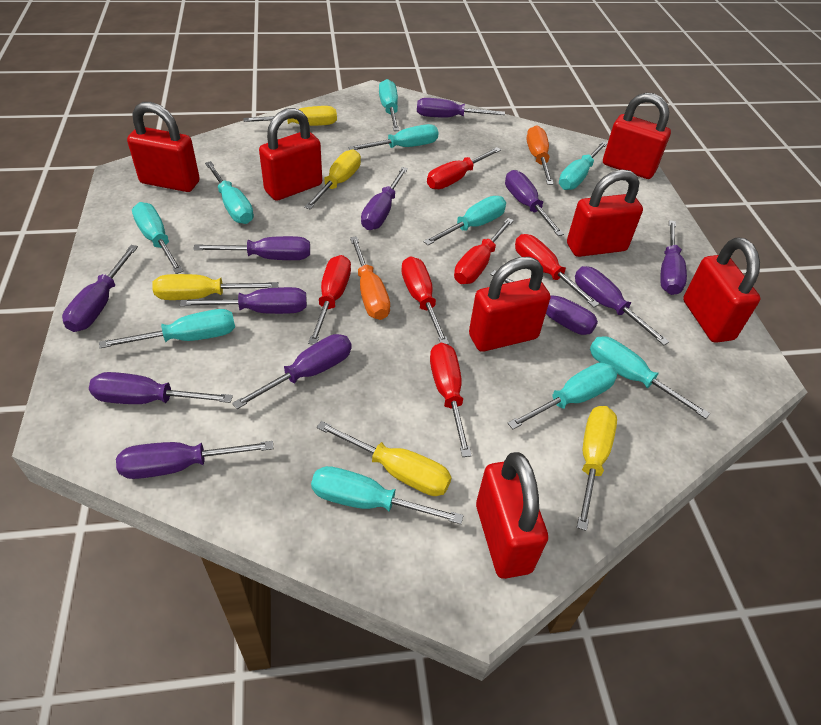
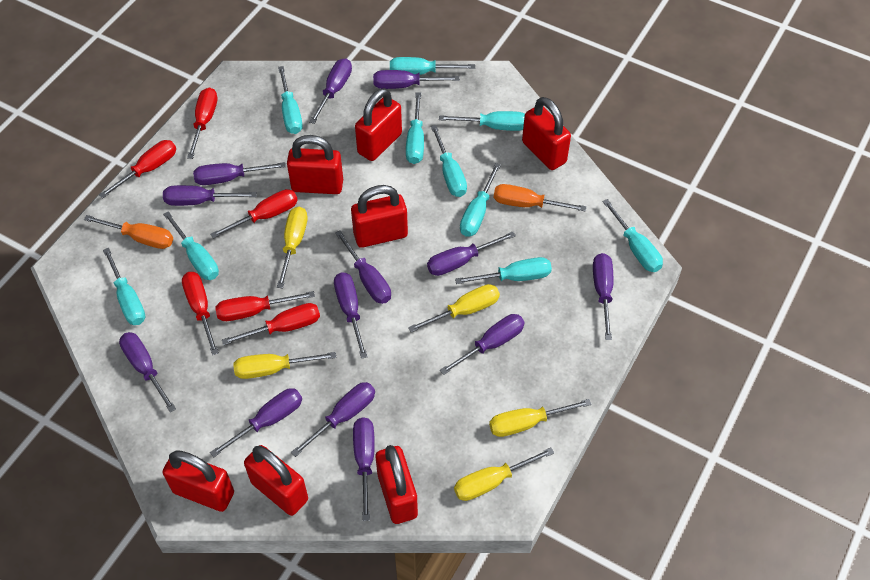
purple screwdriver: [62,245,138,332] [89,372,233,404] [116,441,274,479] [180,287,307,314] [193,236,310,260] [232,334,352,409] [361,167,408,230] [417,98,505,118] [490,270,598,335] [505,170,564,236] [575,266,669,345] [660,220,687,295] = 12 -> [119,332,176,412] [163,185,257,206] [193,162,286,185] [210,388,302,457] [291,382,375,457] [309,58,352,124] [334,272,368,359] [335,230,391,304] [353,417,375,521] [373,70,460,89] [427,232,516,276] [440,314,525,375] [593,253,613,340] = 13

